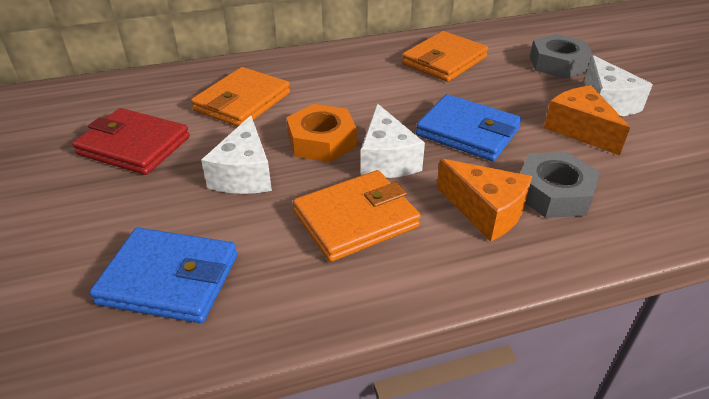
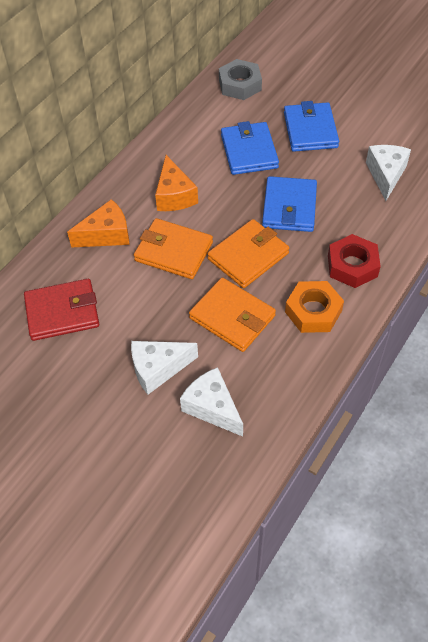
blue wallet: [89,228,237,323] [416,94,521,161] = 2 -> [221,121,279,175] [262,176,317,232] [284,101,339,152] = 3
grey nut: [520,152,600,218] [530,34,593,79] = 2 -> [219,59,262,100] = 1
red nut: none = 0 -> [328,234,381,288] = 1

